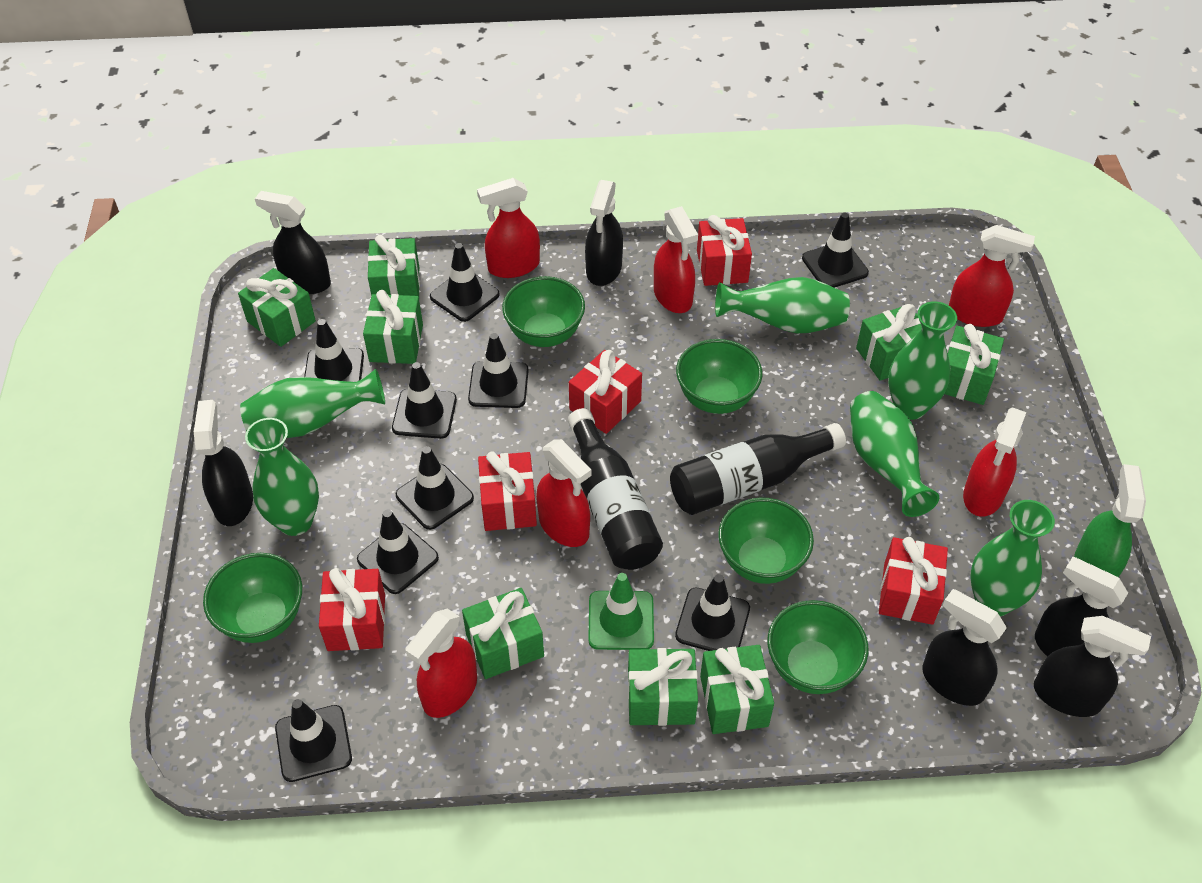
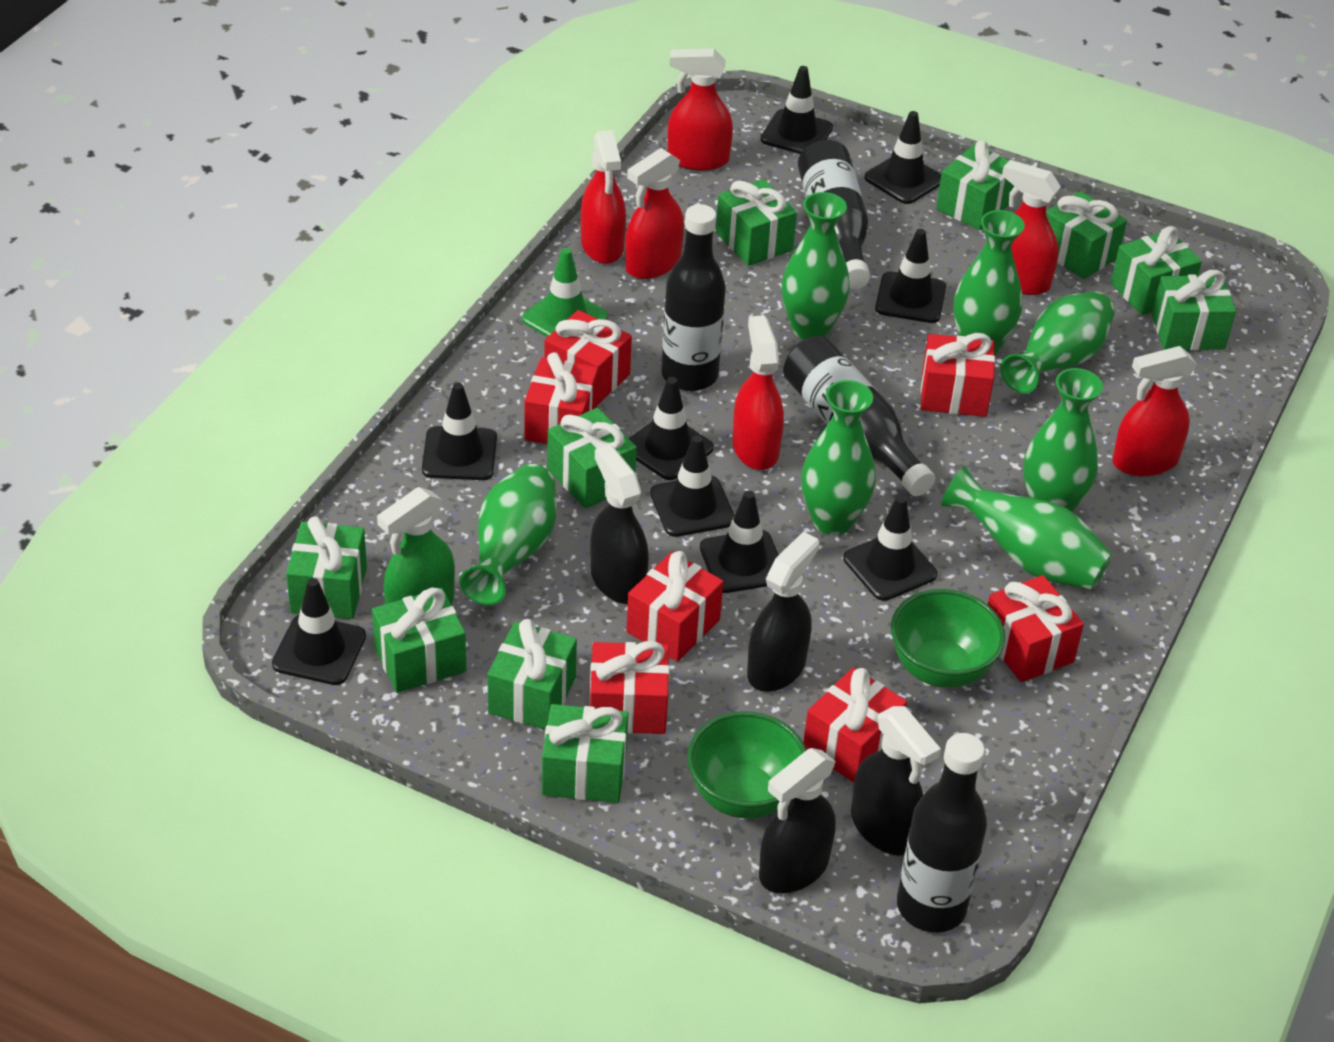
black bottle: [568,408,663,570] [670,423,846,515] = 2 -> [662,204,725,391] [783,336,935,496] [798,140,870,289] [897,733,987,933] = 4
black spray bottle: [194,400,253,526] [255,191,331,294] [585,180,623,286] [922,589,1007,706] [1034,616,1151,717] [1035,557,1128,656] = 6 -> [590,445,649,604] [747,532,819,692] [759,748,836,893] [851,706,941,856] = 4
green bowl: [203,553,302,643] [502,276,585,347] [676,339,762,414] [718,498,814,584] [767,600,868,694] = 5 -> [687,711,806,819] [891,589,1005,688] = 2
green gift: [238,268,316,347] [363,290,423,364] [368,235,420,297] [462,588,544,679] [628,648,698,726] [700,645,774,734] [856,304,922,381] [945,324,1004,405] = 8 -> [286,516,367,619] [372,588,466,693] [487,619,577,729] [542,704,628,803] [547,408,637,509] [716,179,797,266] [936,140,1014,230] [1046,191,1127,279] [1111,226,1202,315] [1152,270,1236,350] = 10
green vase: [240,369,385,438] [245,418,319,536] [715,277,850,333] [850,391,939,517] [888,301,957,420] [970,500,1055,617] = 6 -> [460,464,556,605] [782,192,850,340] [801,380,876,535] [941,467,1113,590] [953,210,1025,356] [1000,291,1115,393] [1023,368,1103,512] = 7
red gift: [319,568,385,651] [478,451,537,531] [569,350,642,434] [697,215,752,286] [879,537,948,625] = 5 -> [525,352,598,444] [544,310,632,405] [589,641,670,734] [626,551,723,662] [803,668,907,782] [921,333,995,417] [988,575,1084,682] = 7

